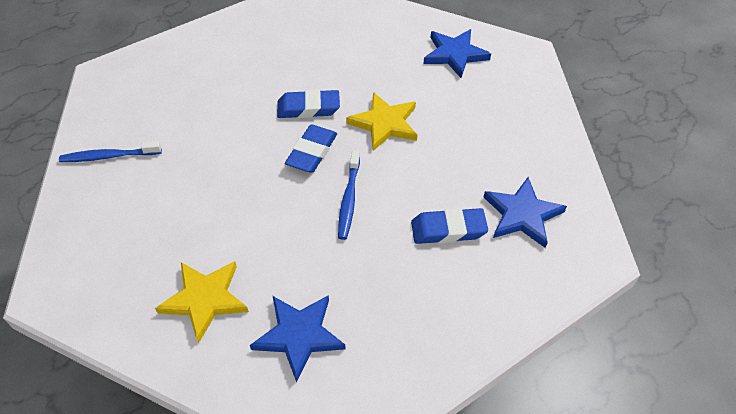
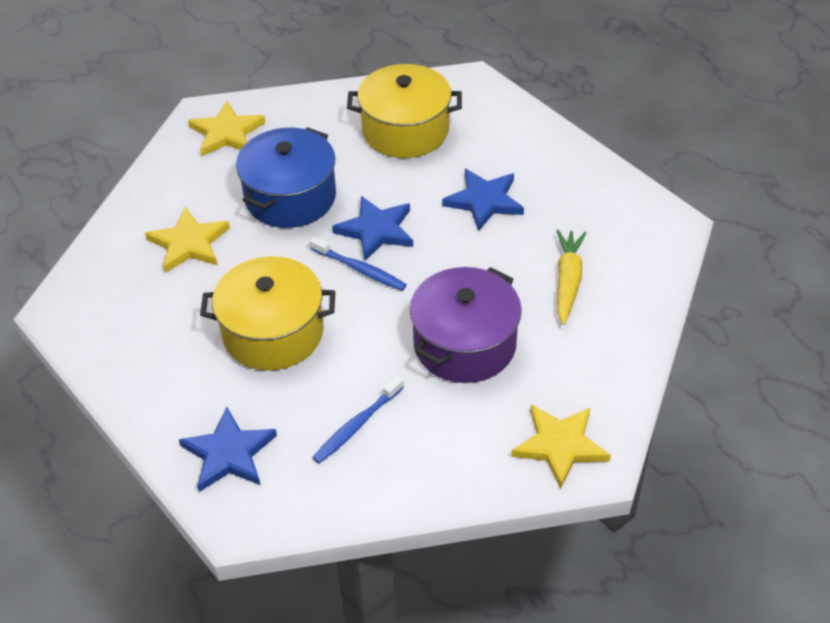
blue eraser: [277,89,340,118] [285,125,337,173] [411,208,488,244] = 3 -> none = 0
blue pot: none = 0 -> [236,127,336,228] = 1
purple pot: none = 0 -> [410,267,522,383] = 1
yellow carrot: none = 0 -> [556,230,586,325] = 1
yellow pot: none = 0 -> [200,256,335,371] [347,64,462,158] = 2
yellow star: [155,261,249,343] [346,92,417,151] = 2 -> [145,207,230,273] [188,101,266,156] [511,405,611,489] = 3

